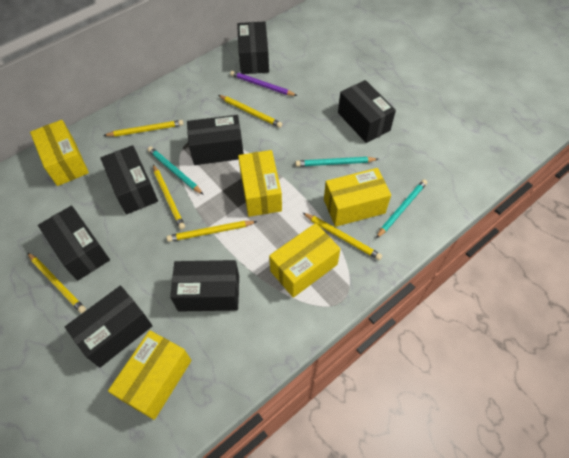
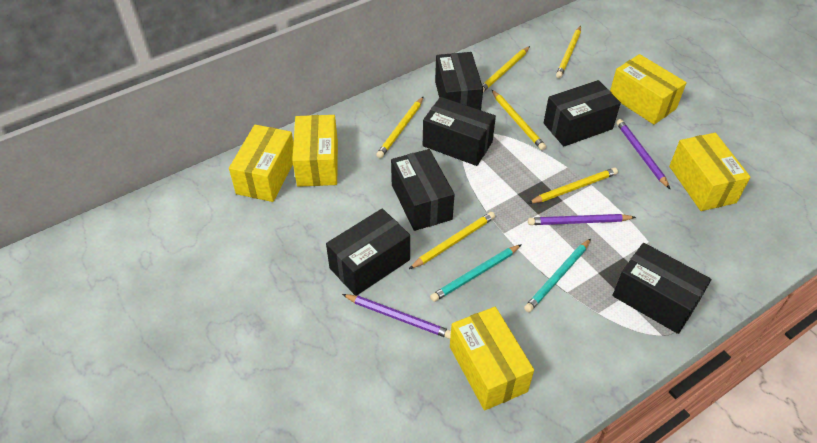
black box: [38,205,110,281] [65,285,152,368] [100,145,158,215] [170,260,239,312] [187,115,244,165] [237,21,269,74] [338,80,396,143] = 7 -> [326,209,410,296] [391,149,455,231] [423,97,496,166] [435,52,483,110] [544,80,621,147] [613,243,711,334] = 6
purple pencil: [230,71,297,96] = 1 -> [342,294,451,339] [528,214,636,225] [616,119,670,189] = 3
turquoise pencil: [148,147,204,195] [295,157,378,166] [376,179,427,238] = 3 -> [430,244,522,302] [524,239,591,312] = 2

